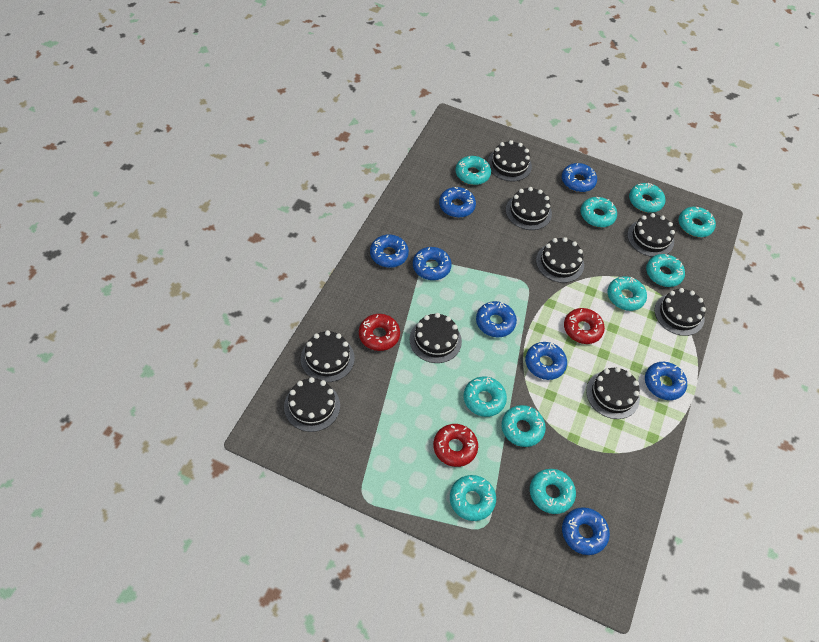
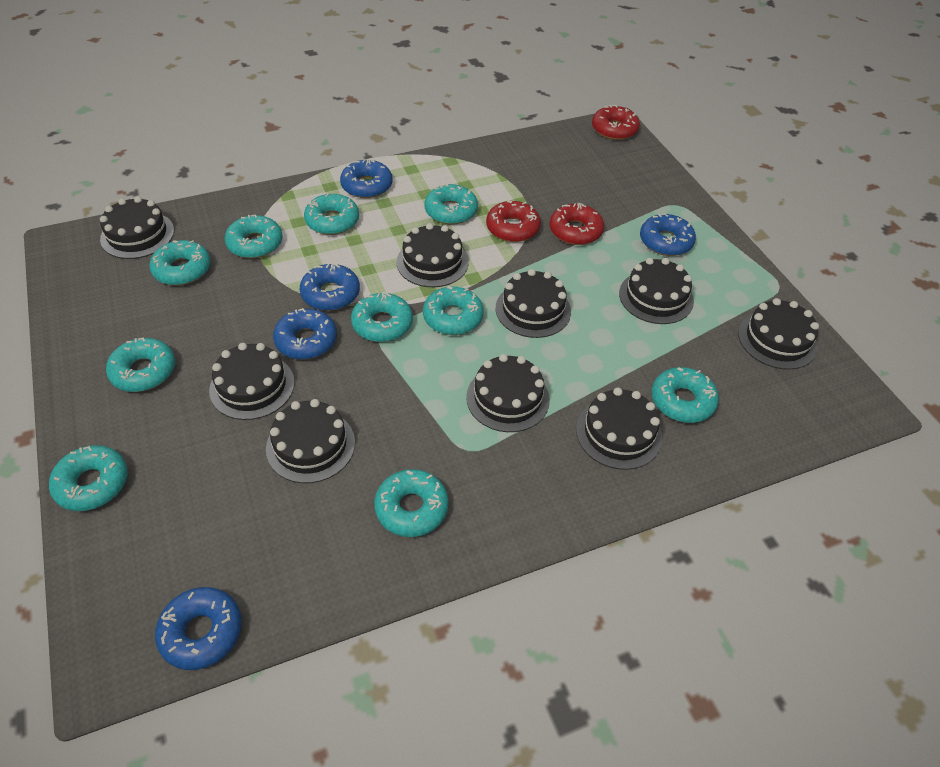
blue donut: [370,235,409,268] [413,247,452,280] [439,187,476,218] [476,301,517,337] [525,342,567,380] [562,163,597,192] [562,507,610,555] [645,362,687,400] = 8 -> [155,587,242,670] [273,308,337,360] [300,263,360,311] [340,159,393,198] [640,213,696,256] = 5

